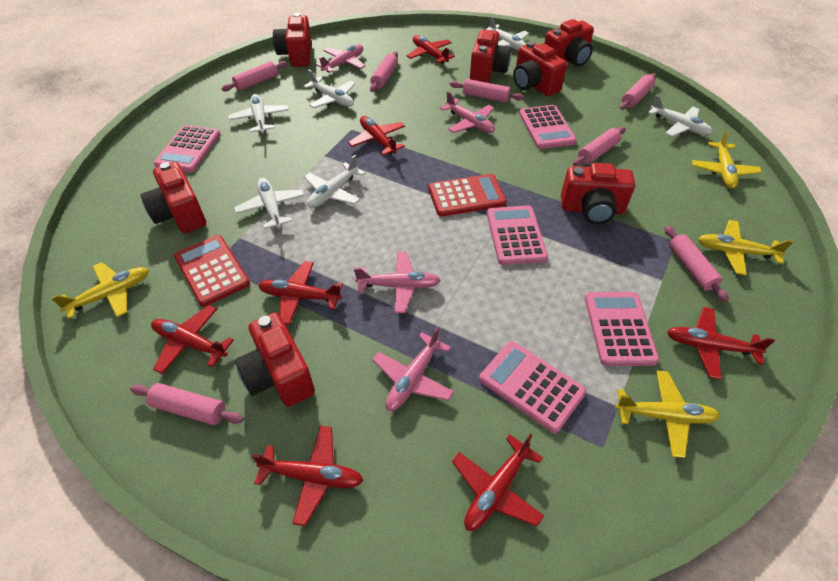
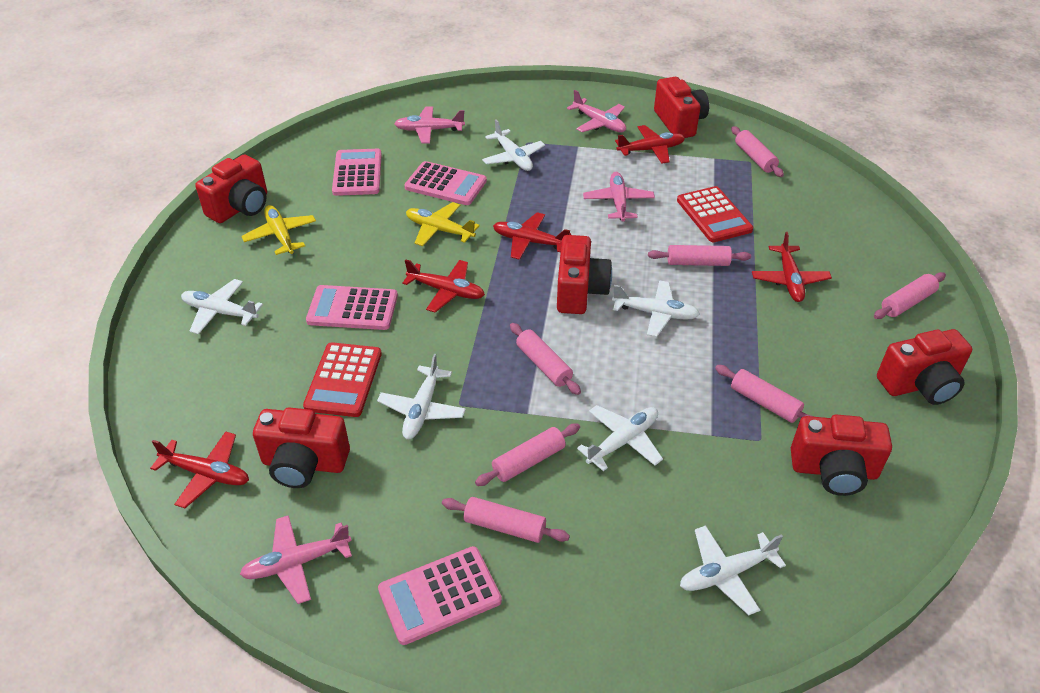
pink calculator: [154,125,220,173] [479,341,586,433] [487,205,548,265] [519,105,577,149] [585,292,659,366] = 5 -> [306,285,398,330] [332,149,382,196] [378,546,502,645] [404,161,487,205] = 4
red camera: [141,162,206,233] [235,312,315,407] [273,13,312,67] [470,29,511,83] [513,41,567,96] [545,19,594,67] [561,163,635,224] = 7 -> [195,154,267,223] [253,407,350,488] [557,235,612,314] [654,77,709,138] [791,414,892,496] [877,329,972,405] = 6
red plane: [151,305,234,374] [252,426,363,526] [258,261,343,325] [348,116,405,155] [406,35,455,64] [452,434,544,531] [667,307,775,380] = 7 -> [150,432,249,508] [402,259,485,312] [493,212,571,260] [615,125,685,164] [752,232,832,302] = 5
yellow plane: [51,262,149,319] [615,371,720,458] [692,131,762,189] [698,220,793,275] = 4 -> [241,205,316,255] [406,202,480,246] = 2

